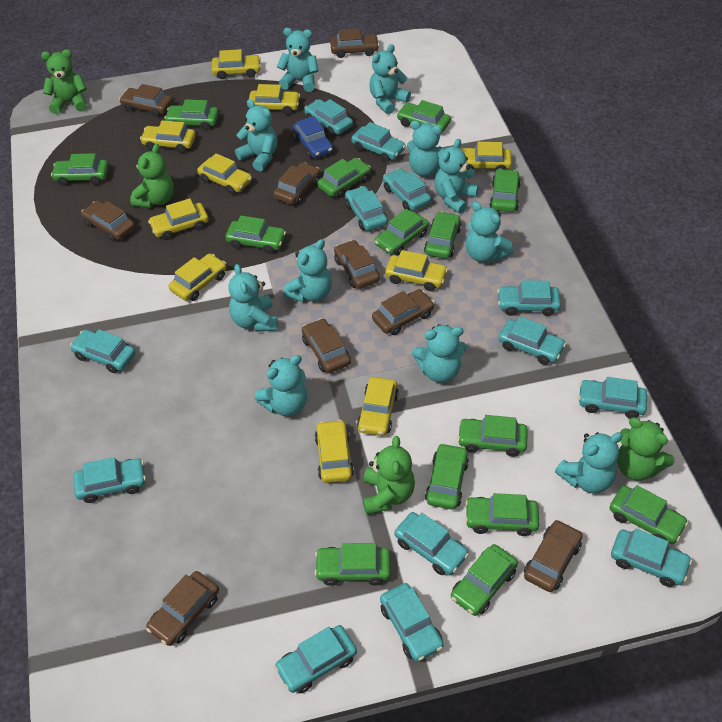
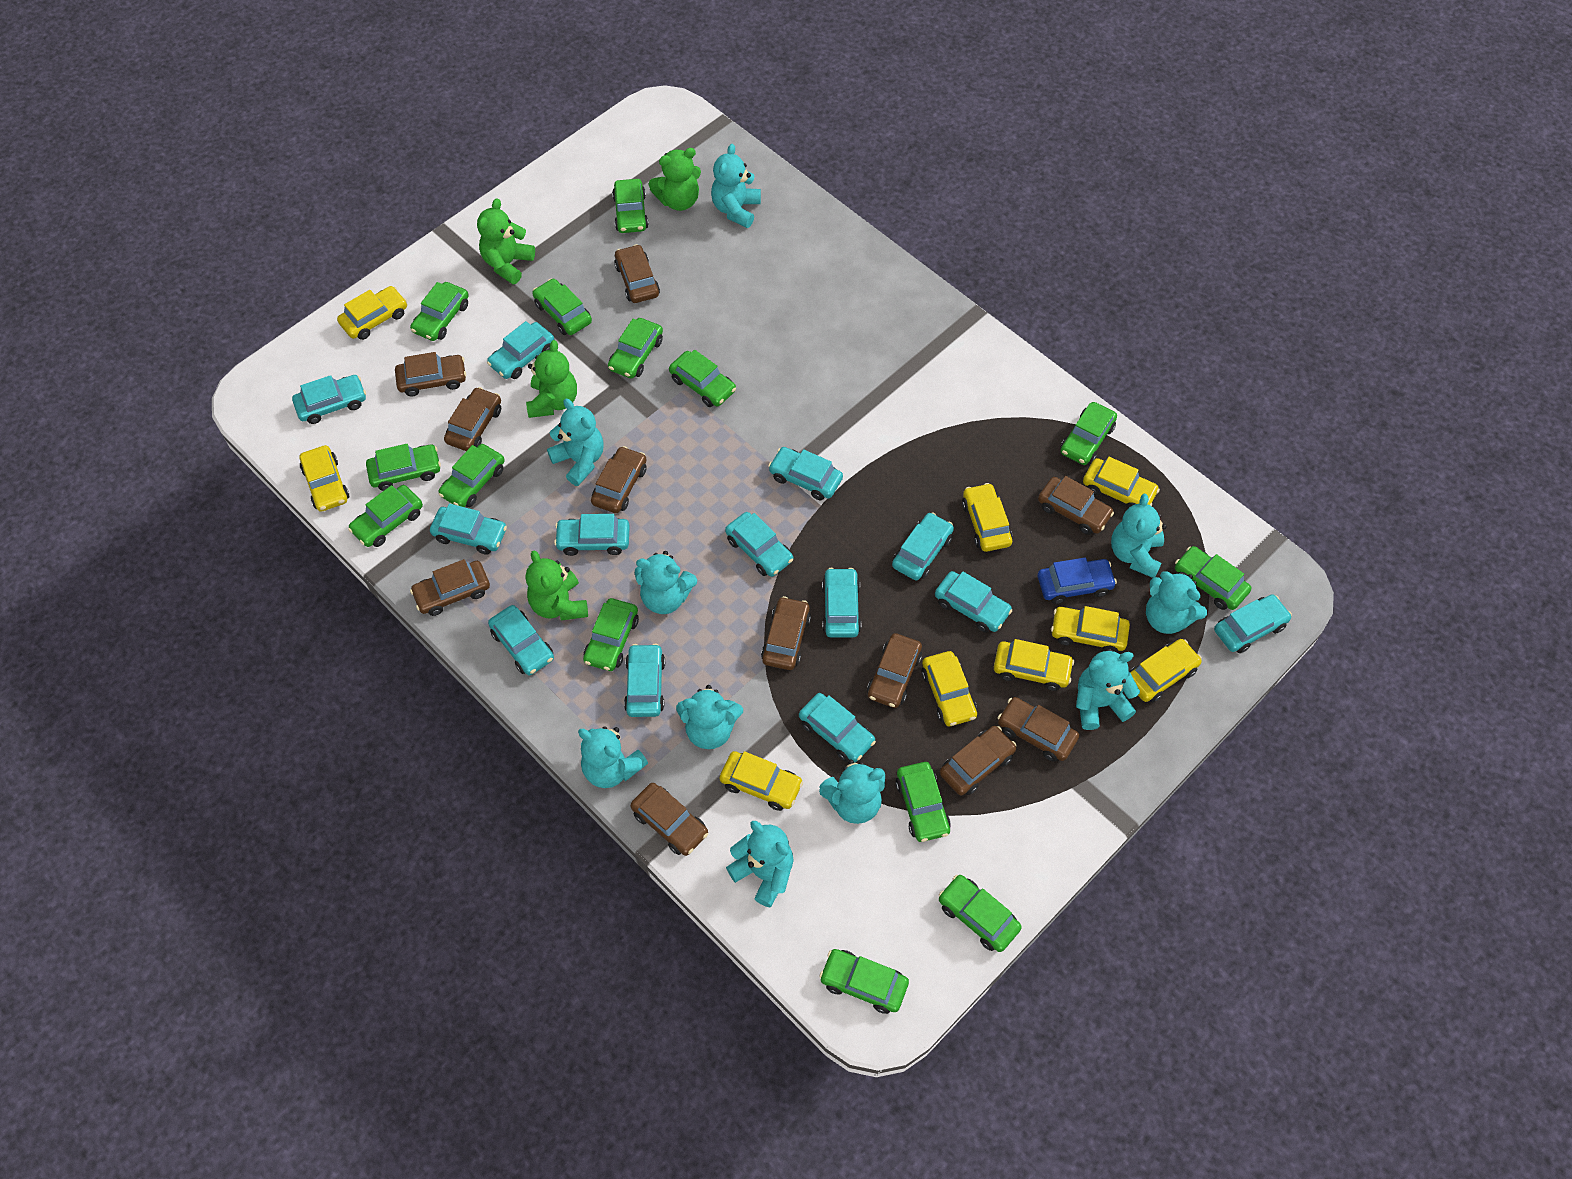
brown car: [81,201,135,242] [119,84,173,117] [146,571,219,646] [273,162,320,205] [302,318,351,373] [330,28,379,58] [334,240,380,289] [372,289,434,335] [524,520,583,592] = 9 -> [395,352,466,397] [410,559,490,616] [444,387,501,451] [591,446,647,513] [614,244,660,303] [630,783,708,856] [761,596,811,670] [867,633,922,708] [939,726,1016,796] [998,697,1079,762] [1038,476,1114,535] = 11
turquoise teddy bear: [228,264,278,332] [235,99,278,171] [255,355,307,416] [277,28,319,92] [283,239,332,303] [369,44,411,114] [407,120,445,177] [412,324,467,383] [434,139,478,214] [466,202,513,262] [555,432,623,493] = 11 -> [547,399,604,486] [578,726,648,788] [635,551,697,614] [676,685,743,749] [711,144,761,228] [726,821,794,907] [819,760,885,824] [1076,651,1140,730] [1111,494,1167,578] [1146,571,1207,634] = 10
yellow car: [140,120,196,153] [148,198,209,240] [169,254,227,301] [197,153,252,194] [212,49,261,79] [249,84,300,115] [315,420,354,483] [357,377,399,436] [385,250,448,291] [460,142,512,171] = 10 -> [300,445,349,512] [337,286,407,340] [720,751,803,811] [921,651,977,726] [962,483,1013,552] [994,639,1074,691] [1051,606,1130,653] [1083,457,1160,509] [1129,639,1202,702] = 9

